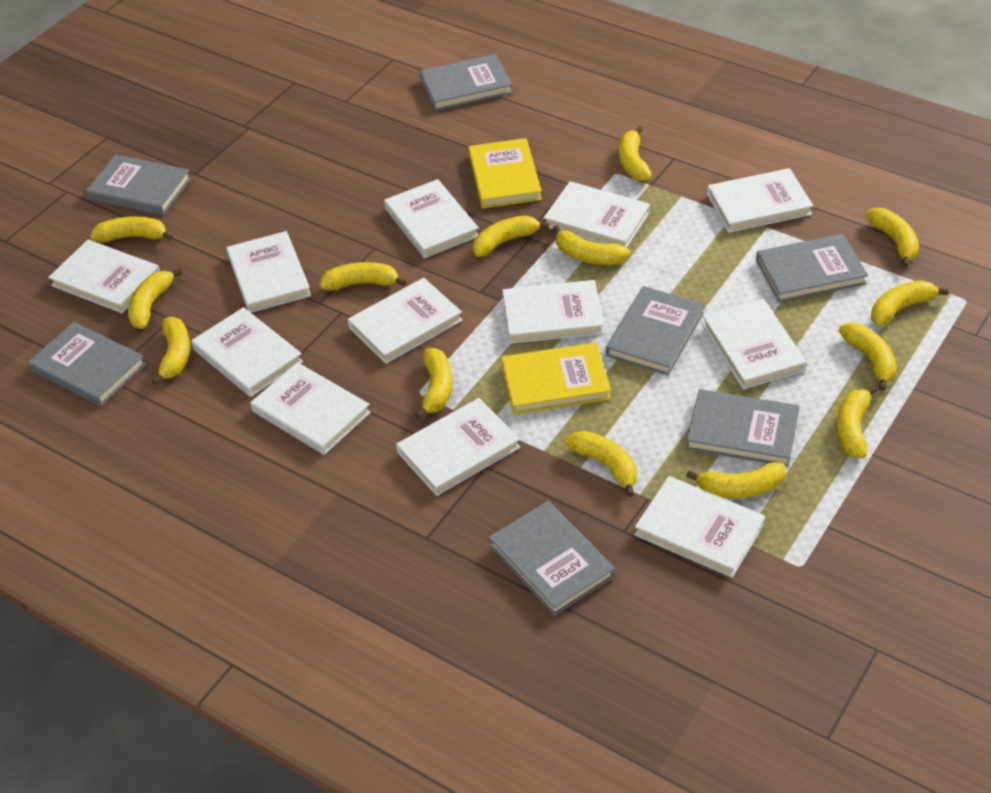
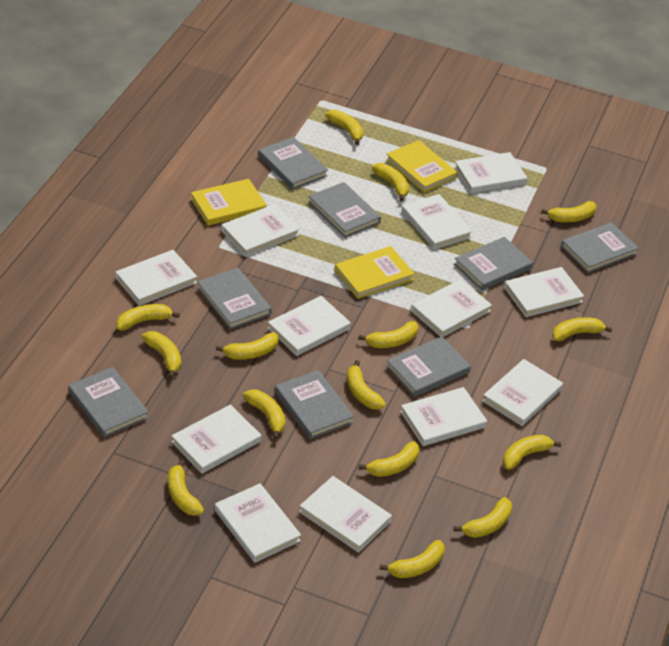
grey book: [28,322,146,406] [86,155,191,215] [420,54,513,111] [489,501,615,616] [606,286,704,376] [686,389,800,467] [756,234,868,303] = 7 -> [68,367,149,438] [197,268,272,330] [258,137,328,190] [275,370,354,439] [308,182,381,238] [386,336,471,397] [454,237,533,291] [561,222,639,273] = 8
yellow banana: [90,216,173,242] [128,268,182,329] [151,317,190,385] [319,262,407,291] [415,348,453,419] [473,215,549,257] [553,225,630,265] [565,431,637,497] [619,126,652,181] [686,462,786,498] [837,385,878,458] [839,323,897,391] [866,208,919,268] [871,280,949,326] = 14 -> [116,304,180,330] [142,331,181,378] [168,459,204,516] [216,333,279,360] [243,389,286,439] [325,110,363,145] [347,360,386,410] [358,321,419,348] [359,441,420,477] [372,163,409,201] [380,540,445,578] [454,497,512,538] [503,435,561,470] [541,201,597,222] [552,317,612,341] = 15
yellow book: [468,138,542,208] [501,342,611,415] = 2 -> [191,179,267,226] [335,246,415,299] [386,140,458,193] = 3

